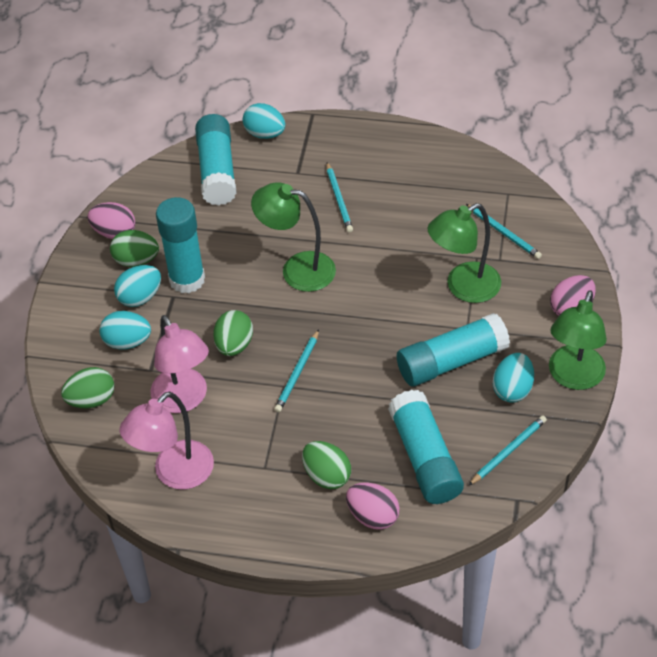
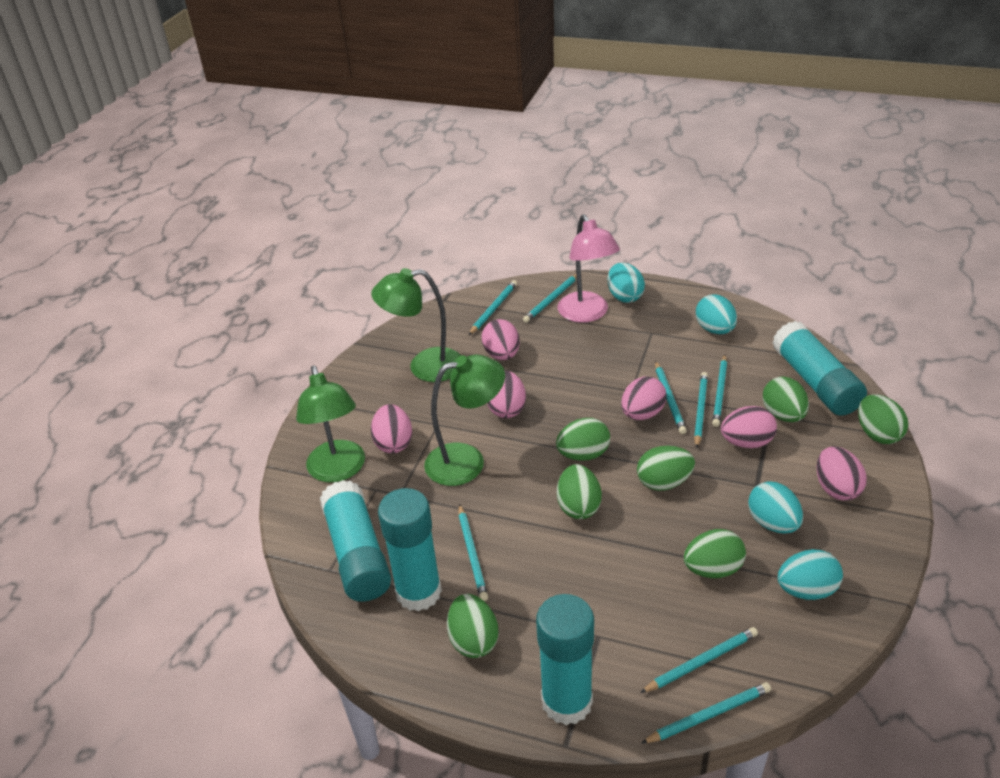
green egg: [61,367,114,408] [110,230,159,267] [213,310,253,356] [302,441,351,489] = 4 -> [447,594,499,658] [556,418,610,461] [557,464,602,519] [637,446,695,491] [684,529,746,578] [763,376,809,422] [858,394,908,444] = 7
pink egg: [87,202,135,239] [346,483,400,530] [550,275,596,316] = 3 -> [371,404,412,453] [482,319,520,360] [487,371,526,418] [621,377,667,420] [721,406,777,448] [817,446,867,501] = 6
pink lamp: [120,392,214,490] [151,315,209,413] = 2 -> [558,214,620,323] = 1
turquoise pencil: [274,329,319,412] [326,162,353,232] [466,204,542,259] [468,415,547,486] = 4 -> [458,504,488,601] [469,280,517,335] [523,274,577,323] [640,627,758,693] [641,682,771,744] [655,361,687,434] [694,372,708,448] [712,355,727,427] = 8

